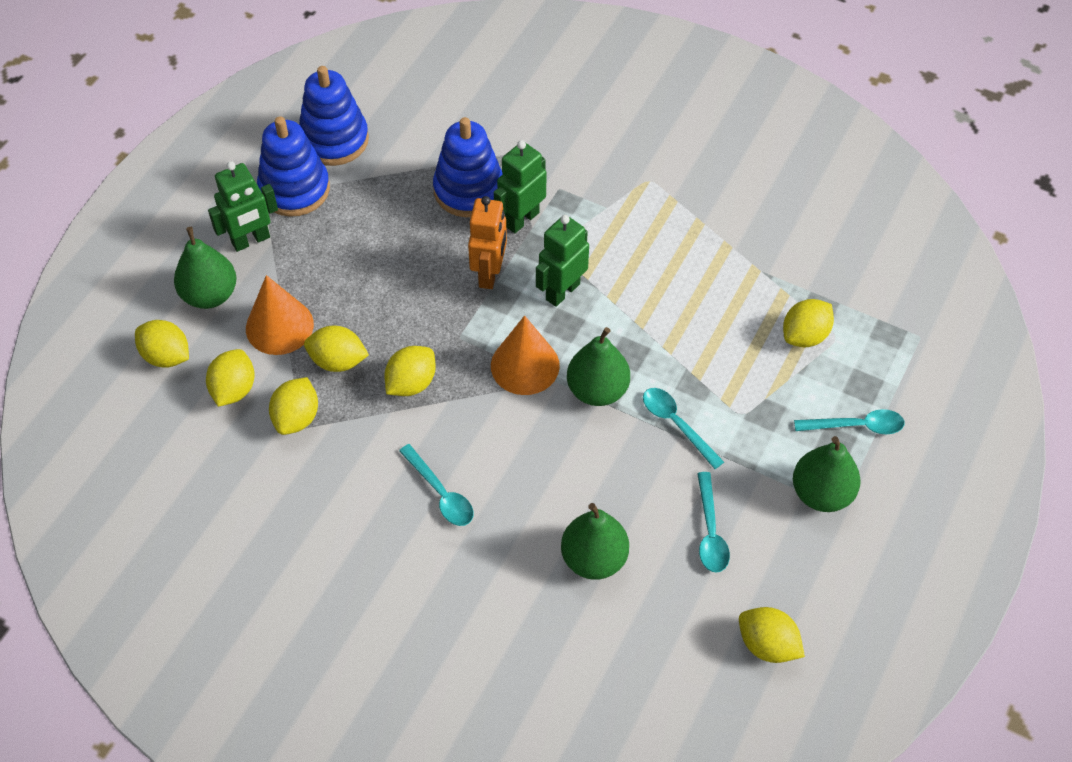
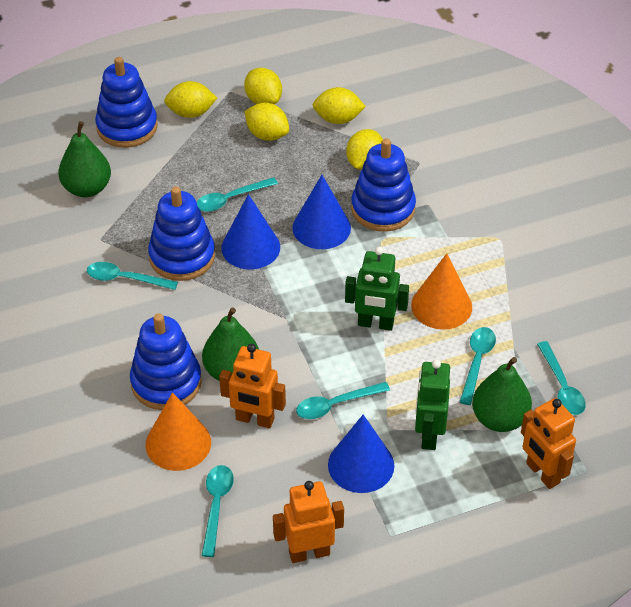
blue cone: none = 0 -> [221,194,280,269] [293,175,351,249] [328,415,394,493] = 3
blue stacking toy: [257,116,330,217] [299,66,369,166] [433,117,503,217] = 3 -> [95,57,158,148] [130,313,202,410] [148,187,215,281] [351,138,416,232] = 4
green pear: [174,227,236,309] [561,503,629,580] [567,327,630,406] [793,436,861,512] = 4 -> [58,121,111,197] [202,307,259,381] [472,357,532,432] = 3
green robot: [208,161,278,252] [494,140,546,233] [536,215,589,307] = 3 -> [345,247,409,331] [415,360,450,450] = 2
orange robot: [468,196,507,289] = 1 -> [219,344,286,428] [273,481,344,563] [521,398,576,489] = 3
turquoise spoon: [399,444,473,526] [643,388,724,469] [697,472,730,573] [794,409,905,434] = 4 -> [87,262,178,290] [197,177,278,212] [202,465,234,557] [296,382,390,419] [460,327,496,405] [537,341,586,415] = 6
yellow lemon: [135,320,189,368] [206,349,255,407] [269,377,318,435] [304,325,369,372] [384,346,436,396] [739,607,805,663] [783,299,834,347] = 7 -> [164,81,217,118] [244,68,282,104] [244,103,289,141] [313,87,366,124] [346,129,383,170] = 5

